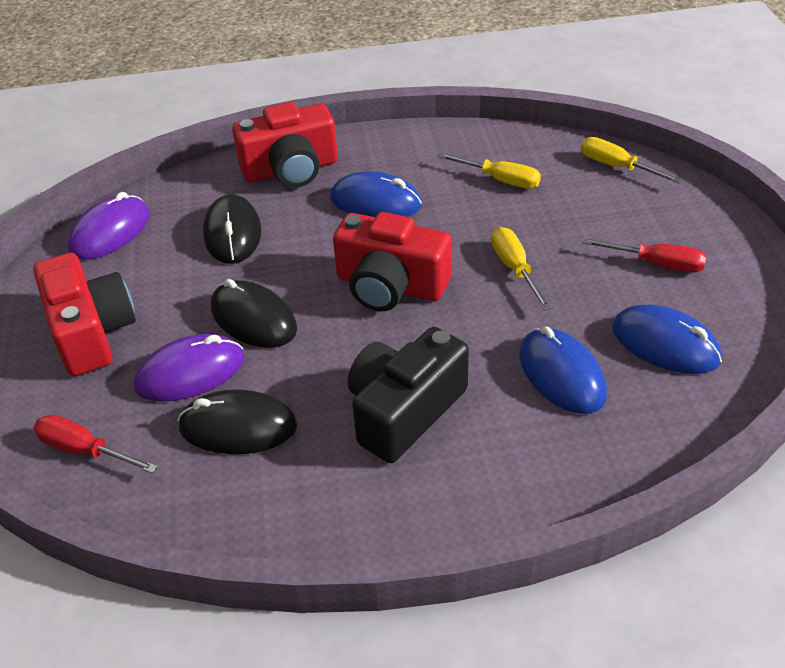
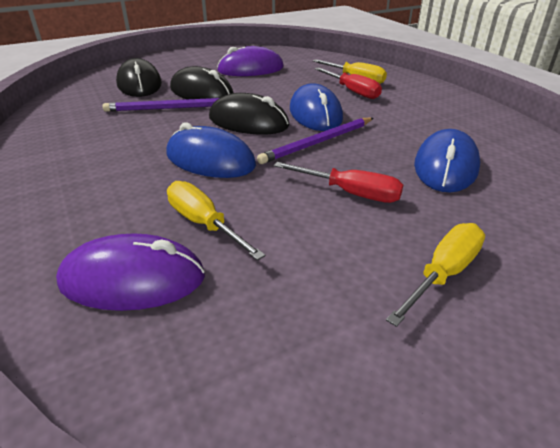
black camera: [348,327,469,463] = 1 -> none = 0
purple pencil: none = 0 -> [103,98,219,112] [257,117,373,164] = 2
red camera: [33,253,136,376] [232,102,338,188] [333,212,451,311] = 3 -> none = 0

